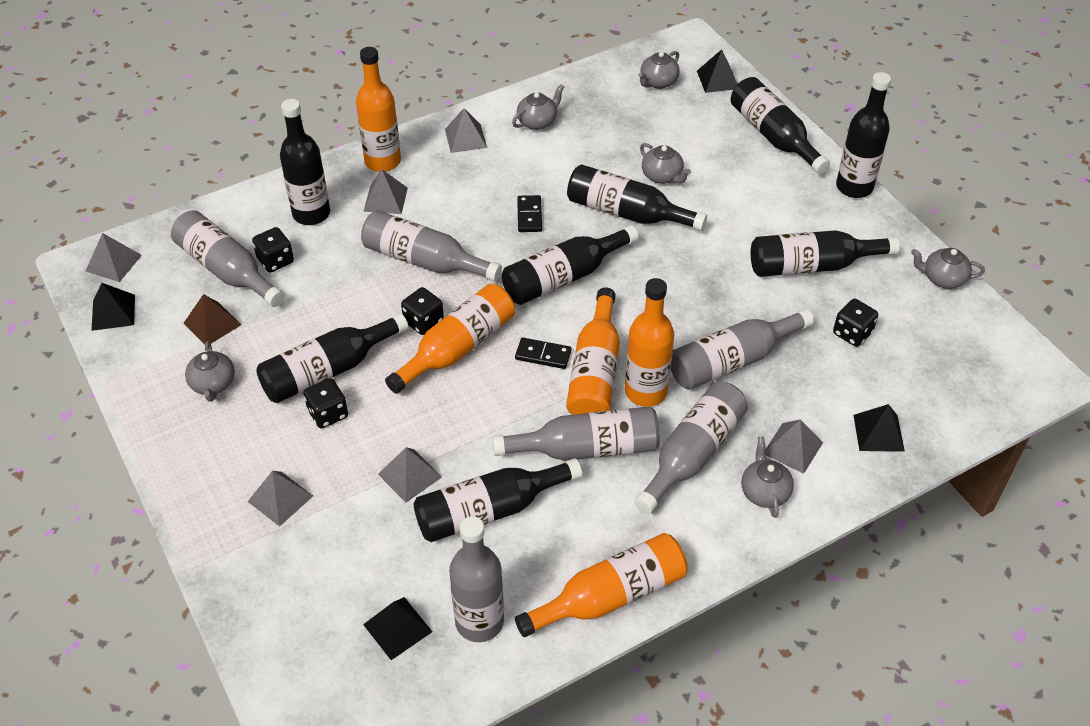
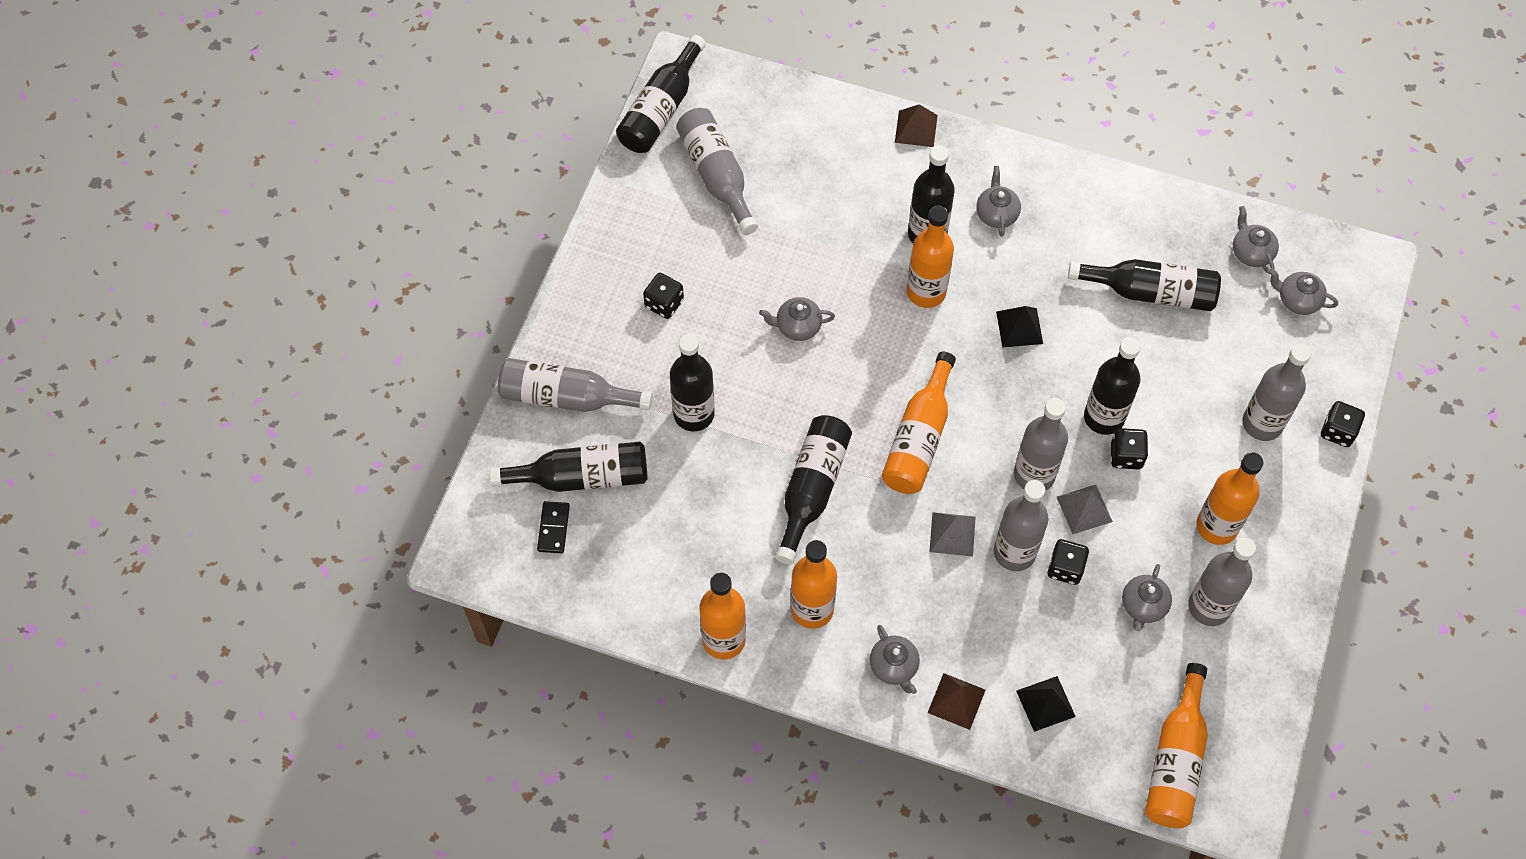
black bottle: [256,313,408,403] [280,99,330,225] [414,458,582,542] [502,225,638,305] [567,165,707,231] [731,77,830,174] [751,230,900,277] [836,72,891,198] = 8 -> [489,442,648,492] [616,35,706,153] [670,334,715,431] [775,415,852,564] [908,145,955,243] [1068,259,1221,311] [1084,337,1141,435] = 7
black domino: [515,338,571,369] [517,195,542,232] = 2 -> [537,501,570,553] = 1
black pyramid: [91,283,135,331] [363,597,432,660] [697,50,737,93] [853,404,905,452] = 4 -> [996,306,1043,348] [1016,676,1076,732] = 2
brown pyramid: [184,294,242,344] = 1 -> [895,104,938,147] [928,673,985,730] = 2
grey pyramid: [86,233,142,282] [247,471,313,527] [363,169,408,214] [378,447,442,503] [445,108,487,153] [765,419,823,474] = 6 -> [929,512,976,556] [1057,485,1113,534] = 2
orange bottle: [356,47,401,172] [385,283,515,394] [515,533,688,637] [566,287,620,415] [625,278,674,407] = 5 -> [699,572,746,660] [791,540,837,629] [882,352,956,494] [907,206,954,308] [1145,663,1208,828] [1196,452,1264,545] = 6

